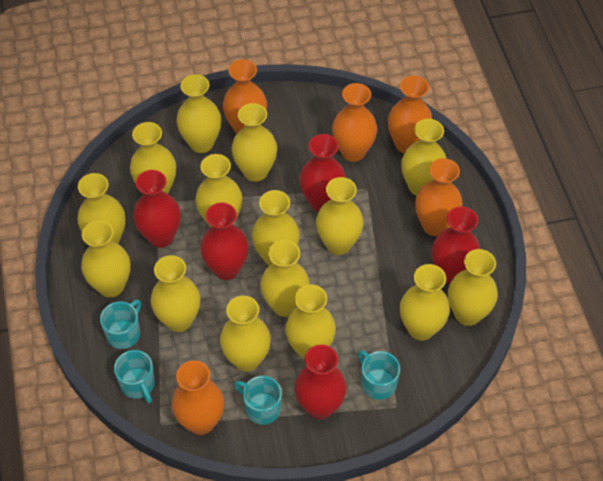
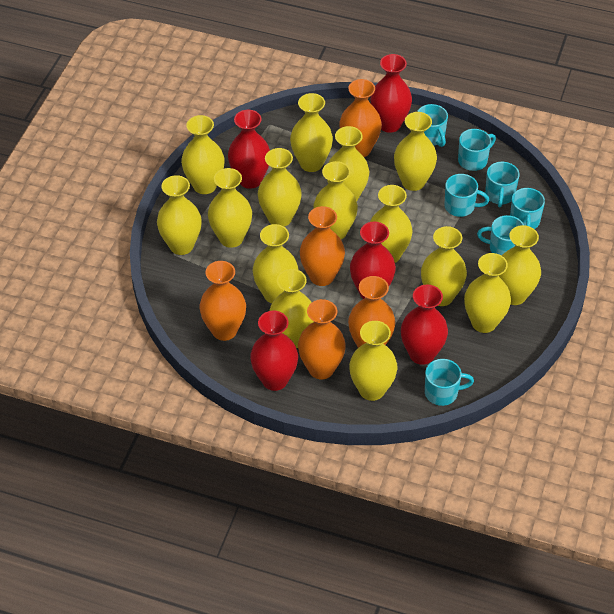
turquoise mug: [100,300,141,349] [114,350,155,404] [234,376,282,425] [358,350,400,400] = 4 -> [417,104,448,147] [425,359,474,406] [444,174,489,217] [458,129,496,171] [477,215,524,256] [485,162,520,207] [510,188,545,229] = 7

